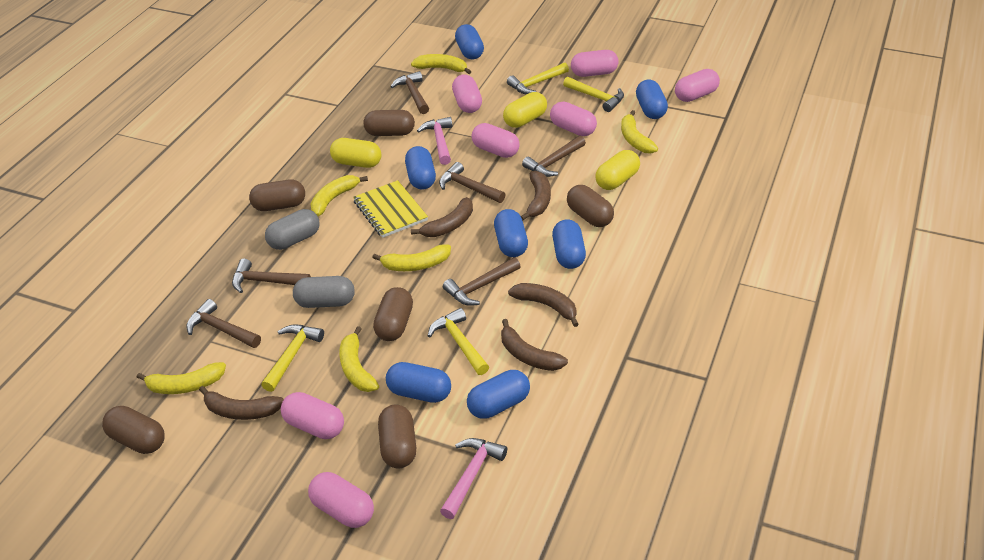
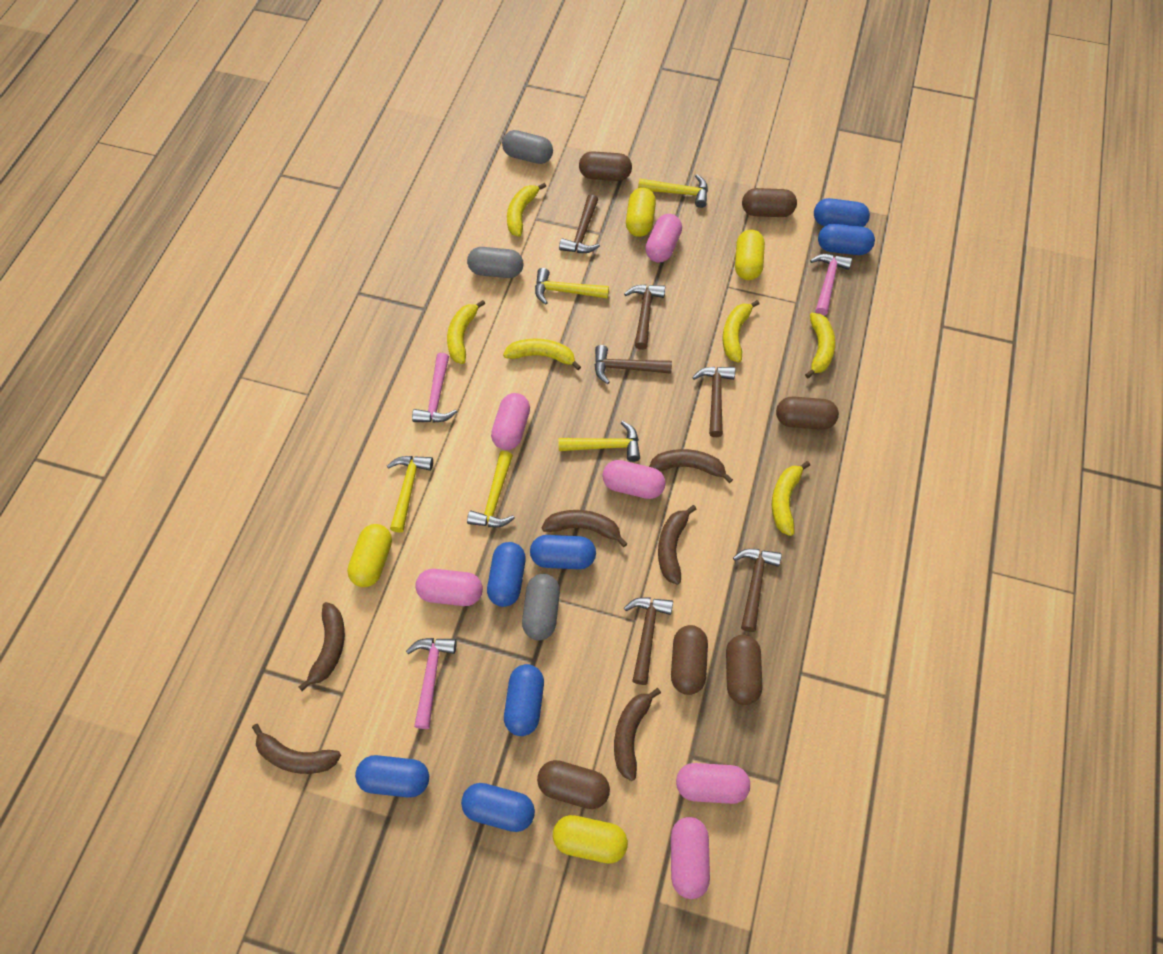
brown banana: [199,386,284,420] [411,197,473,237] [501,319,568,371] [508,283,579,327] [521,171,551,221] = 5 -> [252,724,341,774] [299,602,345,691] [542,510,628,547] [614,688,661,781] [649,449,733,483] [658,505,696,585] = 6
grey capsule: [265,209,320,250] [293,276,355,308] = 2 -> [467,247,523,278] [502,130,553,164] [522,574,560,640] = 3
pink capsule: [281,392,344,439] [308,472,374,528] [452,75,482,113] [472,123,520,158] [550,102,597,136] [571,50,618,77] [675,69,720,102] = 7 -> [415,569,483,606] [491,393,530,450] [602,460,665,499] [645,214,682,262] [671,817,710,899] [676,763,750,804] = 6
pink hammer: [417,117,452,165] [440,438,507,519] = 2 -> [406,638,457,729] [412,353,457,422] [810,254,852,316] = 3
yellow capsule: [330,138,382,168] [503,92,547,128] [595,150,640,190] = 3 -> [347,524,392,587] [553,815,628,864] [626,188,656,237] [735,230,765,280] = 4
yellow hammer: [261,325,324,392] [428,308,489,375] [507,63,569,94] [563,77,624,112] = 4 -> [387,456,433,533] [467,451,515,527] [535,268,609,305] [558,421,640,462] [638,175,708,208] = 5
yellow notebook: [353,180,428,238] = 1 -> none = 0

